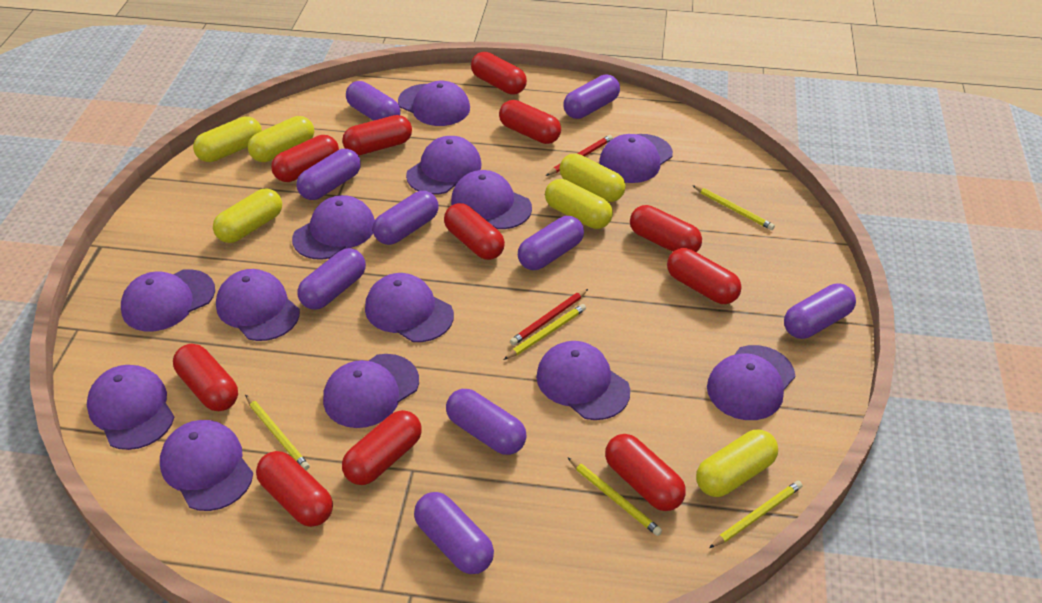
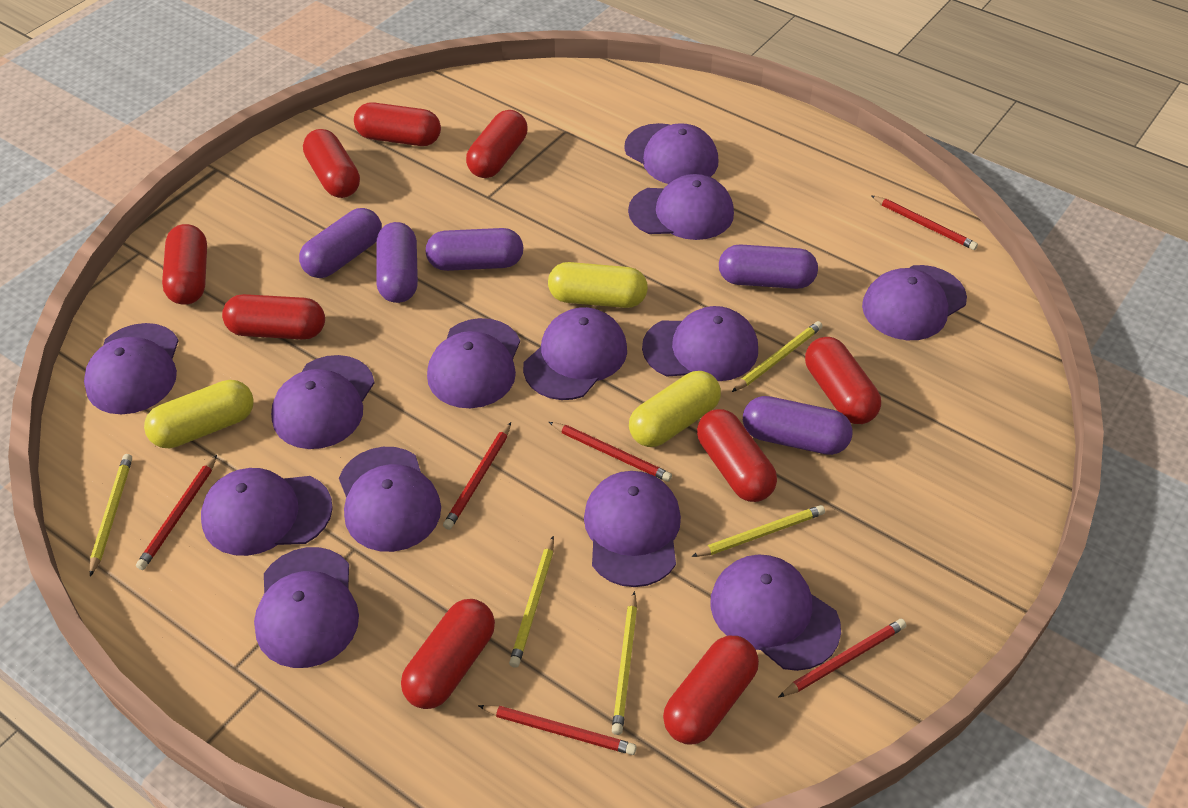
purple capsule: [296,149,361,200] [297,248,366,310] [346,81,401,121] [373,191,439,245] [414,492,494,574] [446,389,527,455] [518,216,584,270] [563,75,620,119] [784,283,856,339] = 9 -> [299,208,382,278] [376,222,418,303] [425,228,523,271] [719,244,818,289] [743,396,853,455] = 5
red capsule: [173,344,238,411] [256,451,333,527] [271,135,339,182] [342,115,412,155] [342,410,422,485] [444,203,505,260] [471,52,527,95] [499,100,561,144] [605,434,686,511] [630,205,702,252] [667,248,742,304] = 11 -> [162,224,207,305] [222,294,325,340] [303,129,360,198] [354,102,441,146] [401,599,495,709] [466,110,528,178] [663,636,759,744] [697,409,777,502] [805,337,881,424] = 9
red pencil: [510,289,588,345] [546,135,613,176] = 2 -> [136,455,217,570] [443,422,511,530] [478,705,637,755] [549,422,672,482] [778,619,906,698] [871,195,978,250] = 6
yellow capsule: [193,116,262,162] [213,189,282,243] [248,116,314,162] [545,179,613,229] [559,153,626,202] [696,430,778,497] = 6 -> [144,380,254,448] [548,262,648,308] [629,371,721,447] = 3

